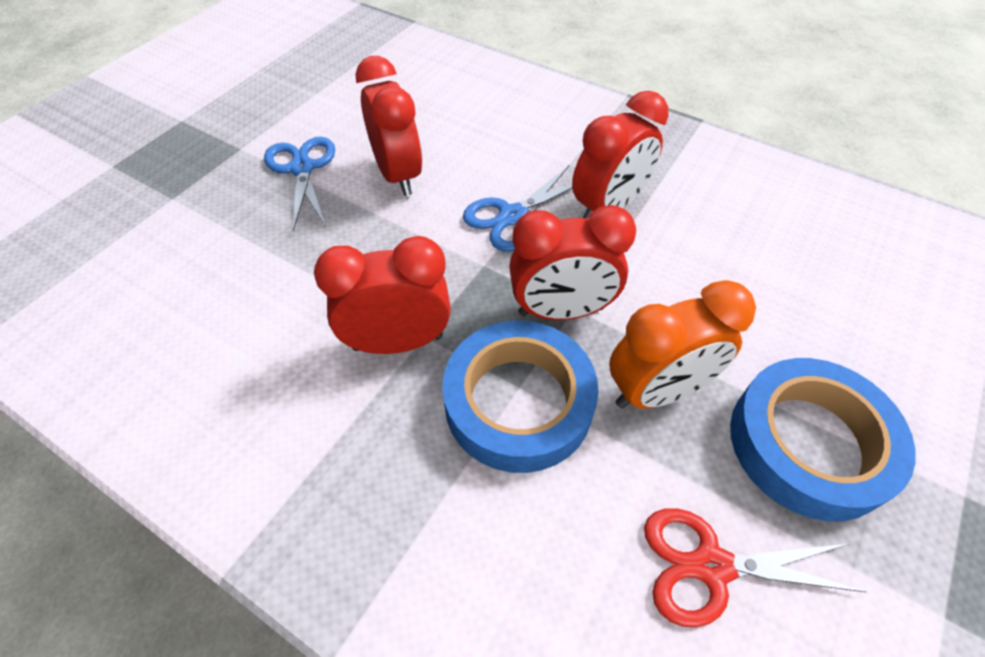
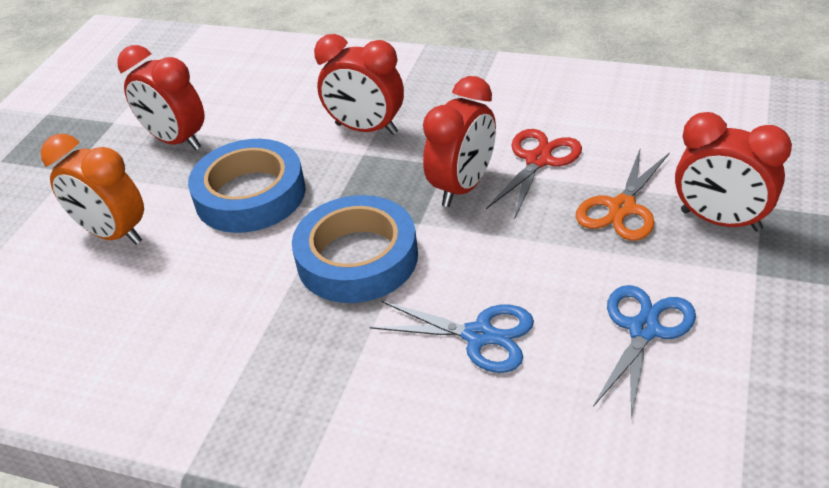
orange scissors: none = 0 -> [576,147,670,241] = 1

